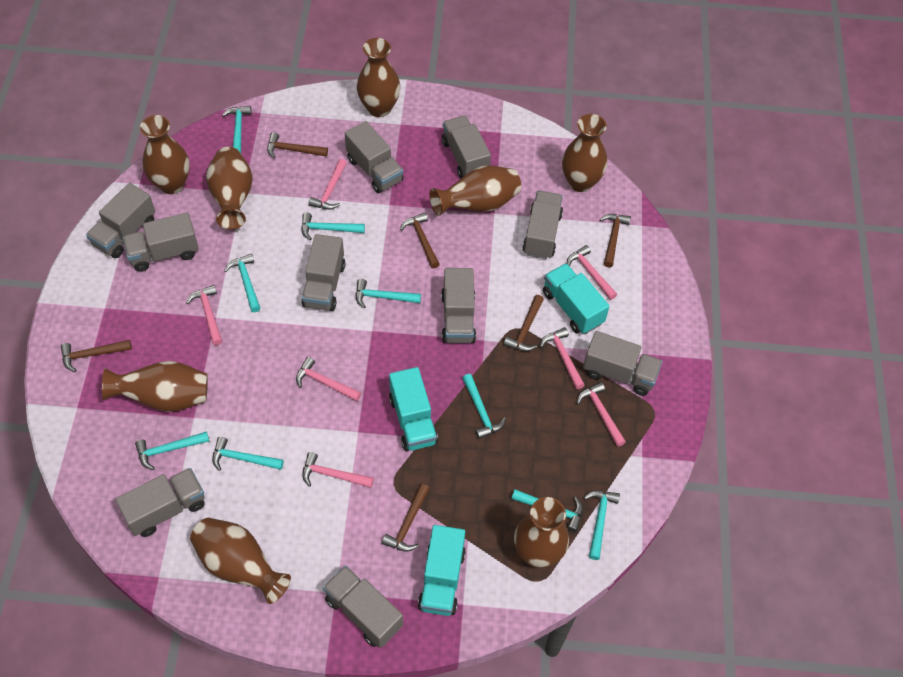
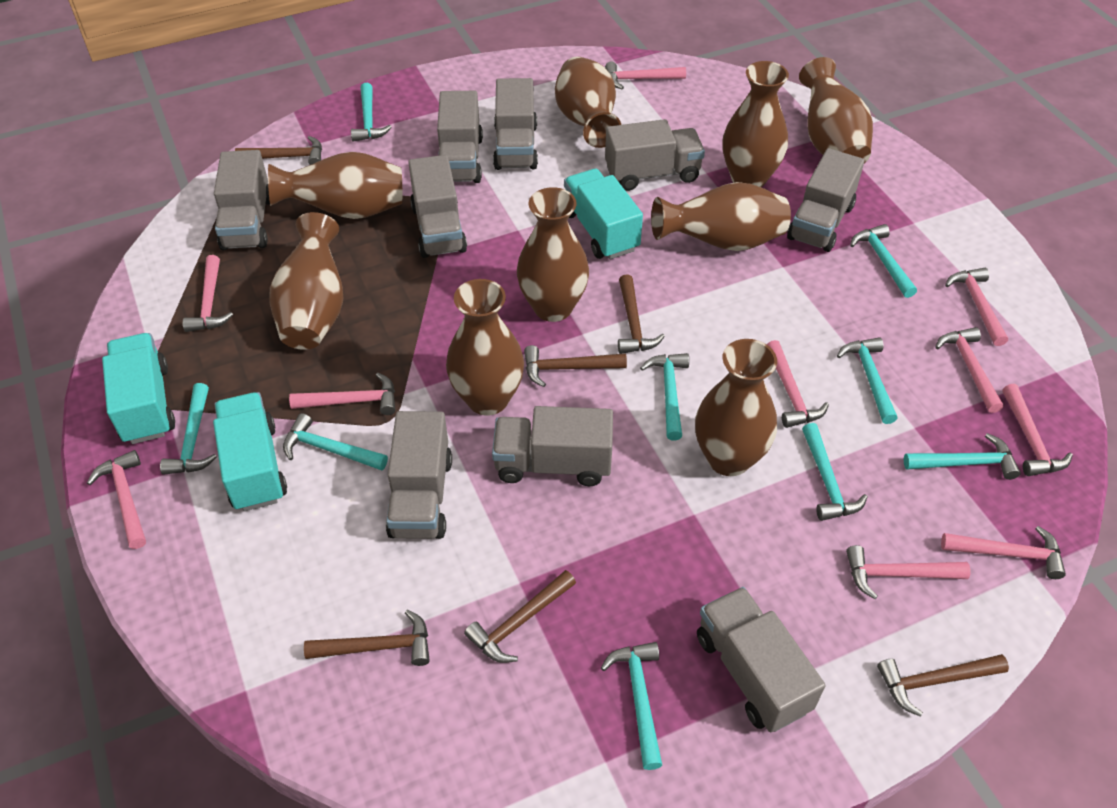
brown vase: [102,361,208,412] [140,115,190,194] [190,518,291,604] [206,147,253,229] [357,38,400,117] [429,165,521,216] [514,497,569,568] [562,114,607,192] = 8 -> [268,152,402,219] [270,212,343,350] [446,279,524,416] [517,187,589,322] [555,57,621,148] [651,182,791,251] [695,339,777,476] [723,61,789,187] [799,57,873,163] = 9
grey truck: [86,183,155,258] [116,468,205,537] [122,212,199,272] [302,234,345,311] [323,565,403,648] [345,121,403,193] [441,268,476,343] [442,116,491,178] [522,191,563,259] [583,331,662,396] = 10 -> [214,150,270,250] [386,411,452,539] [408,155,467,258] [437,91,483,183] [492,406,613,486] [493,78,538,170] [605,119,705,191] [697,587,825,732] [787,148,865,252] = 9
pink hammer: [186,285,222,345] [296,357,361,401] [302,452,374,488] [309,159,347,210] [540,327,585,390] [567,245,617,300] [577,382,626,447] = 7 -> [87,450,146,549] [183,255,233,332] [289,373,396,415] [605,61,686,89] [767,340,829,428] [846,545,970,599] [935,327,1003,413] [941,526,1066,579] [945,268,1008,346] [1003,384,1073,476] = 10

